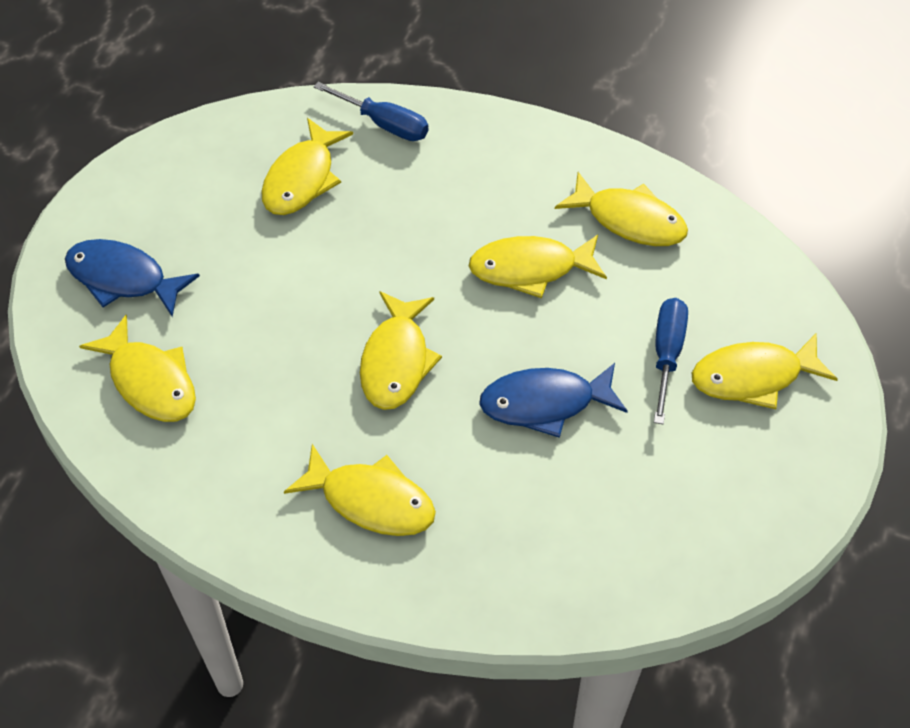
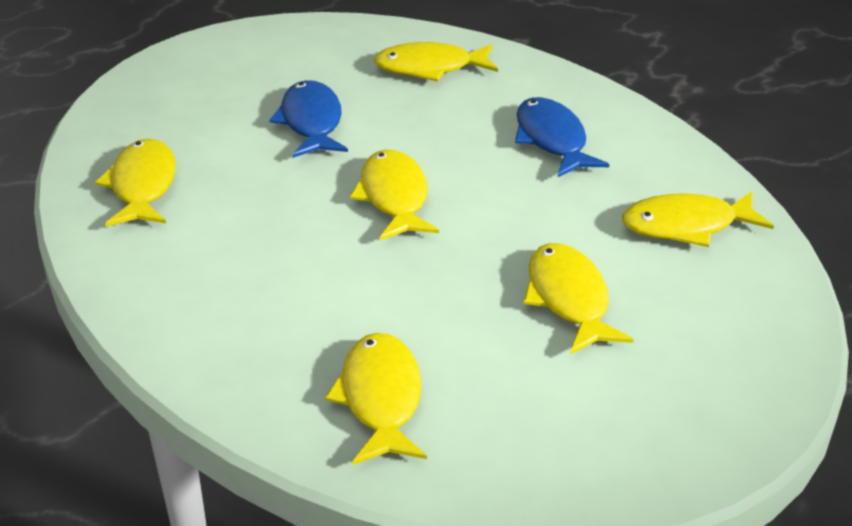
blue screwdriver: [314,82,428,141] [654,298,688,424] = 2 -> none = 0
yellow fish: [79,315,196,422] [261,118,353,215] [284,444,436,536] [360,291,442,410] [469,235,607,298] [555,172,688,246] [692,333,838,409] = 7 -> [95,139,176,227] [325,333,427,465] [350,150,439,240] [374,42,498,82] [523,243,634,354] [622,191,774,247] = 6

